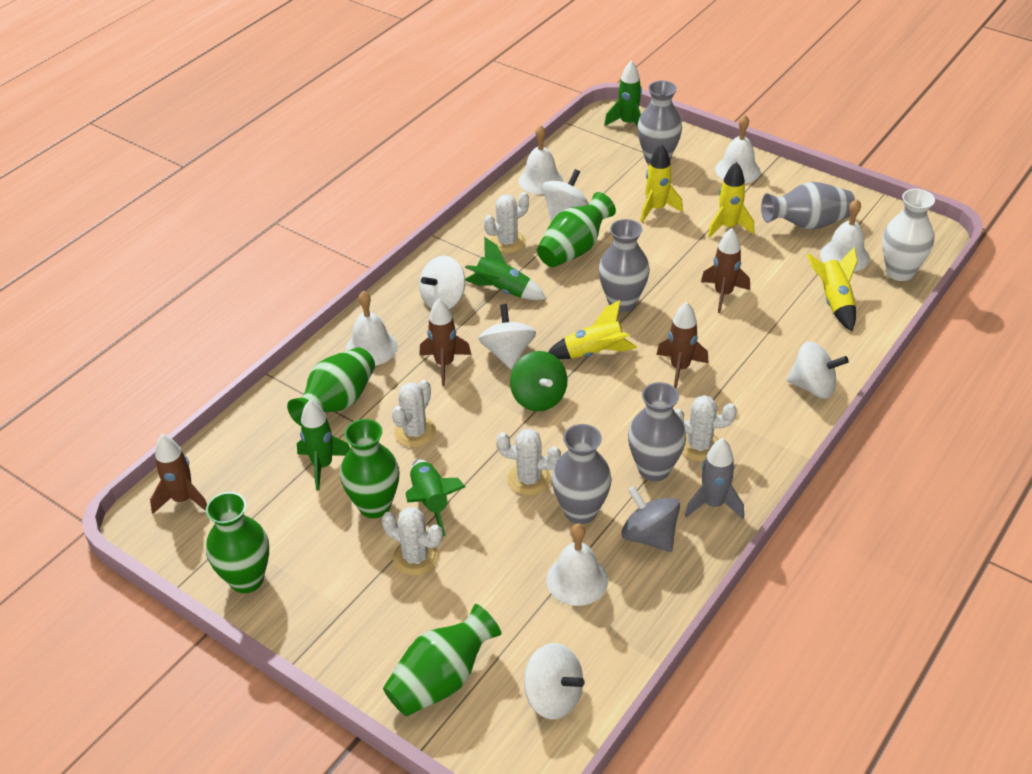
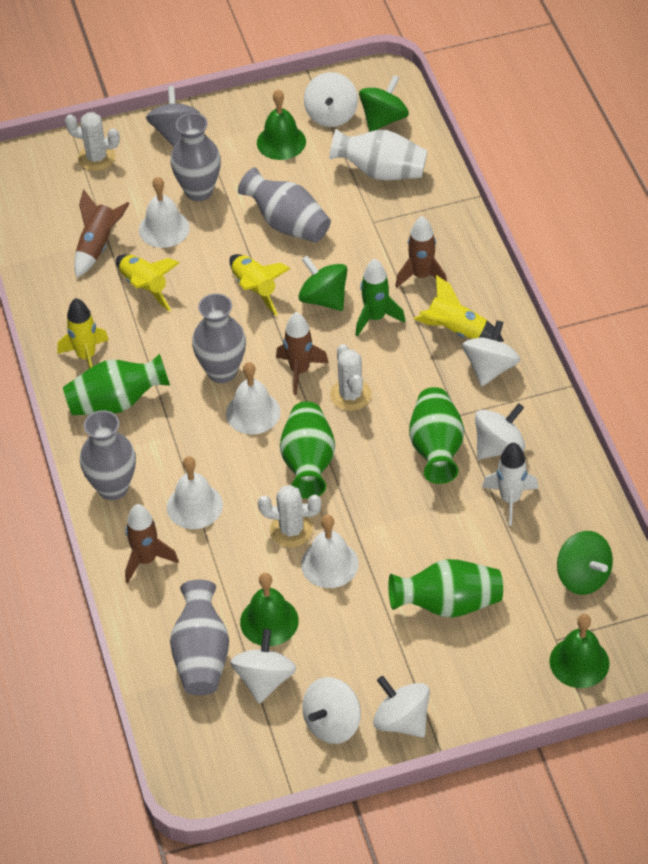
green bell: none = 0 -> [240,573,299,646] [257,90,306,160] [549,614,610,688] = 3
green rocket: [297,400,350,491] [406,459,466,536] [465,237,546,300] [604,60,642,126] = 4 -> [356,258,405,337] = 1
green spinning top: [510,351,567,411] = 1 -> [298,256,347,311] [359,75,409,132] [557,531,613,595] = 3
green vase: [206,492,269,593] [287,347,375,426] [340,419,400,518] [383,604,501,716] [537,192,616,267] = 5 -> [63,354,170,415] [280,401,335,499] [388,559,503,618] [409,387,464,484] = 4
grey rocket: [685,438,744,519] = 1 -> none = 0
white bell: [346,291,398,365] [518,125,563,194] [546,523,608,606] [715,115,760,184] [820,199,870,272] = 5 -> [139,177,190,248] [167,456,223,529] [226,362,281,435] [301,515,359,588] = 4
white cactus: [382,507,443,576] [392,380,436,448] [484,192,529,253] [496,429,561,496] [674,395,737,462] = 5 -> [65,112,120,171] [258,485,321,547] [330,344,372,411] = 3
white rocket: none = 0 -> [482,442,539,526] = 1
white spinning top: [419,256,465,309] [478,304,536,369] [524,643,585,719] [542,169,589,222] [787,341,849,399] = 5 -> [230,629,296,704] [302,677,361,744] [304,72,358,127] [373,676,430,737] [462,320,520,386] [475,403,526,459] = 6

